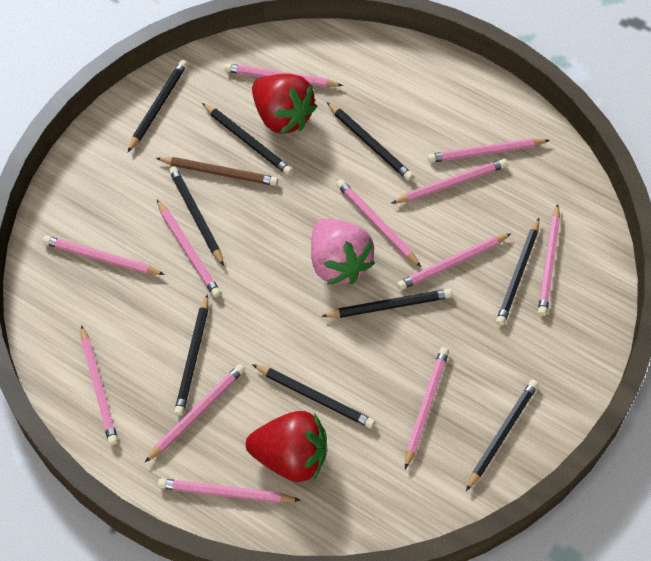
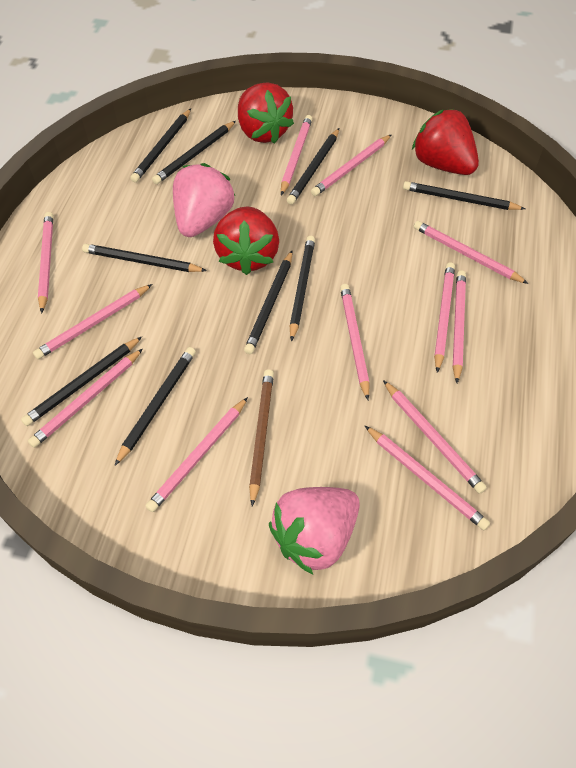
pink strawberry: [311,218,375,285] = 1 -> [173,163,235,237] [269,487,360,574] = 2
red strawberry: [246,411,327,482] [252,74,317,134] = 2 -> [213,206,279,275] [238,82,294,144] [412,109,479,175] = 3

